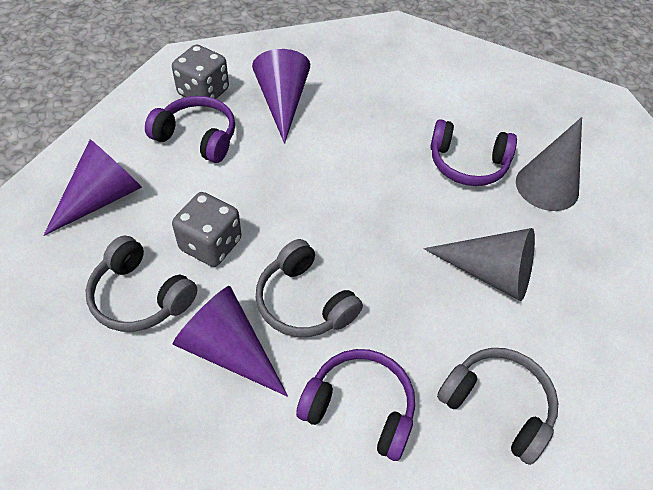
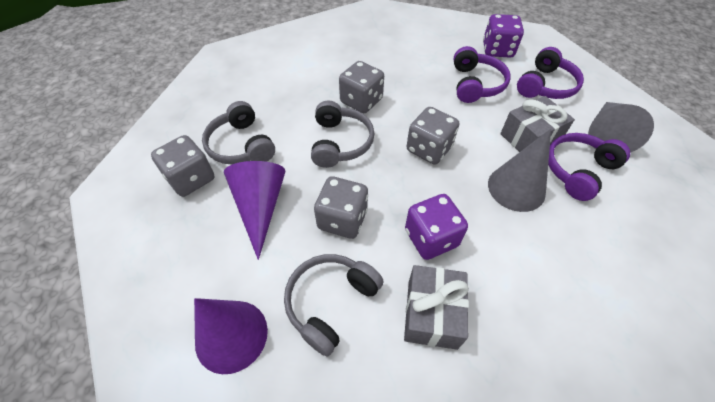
grey dice: [172,45,229,99] [172,192,242,267] = 2 -> [151,135,214,197] [314,176,368,239] [339,61,384,113] [406,107,459,165] = 4
grey gift: none = 0 -> [404,265,469,350] [500,96,575,152] = 2
purple cone: [43,139,142,236] [173,286,288,397] [252,49,310,144] = 3 -> [194,298,268,374] [224,161,286,260] = 2
purple dice: none = 0 -> [405,194,468,260] [483,14,524,58] = 2

